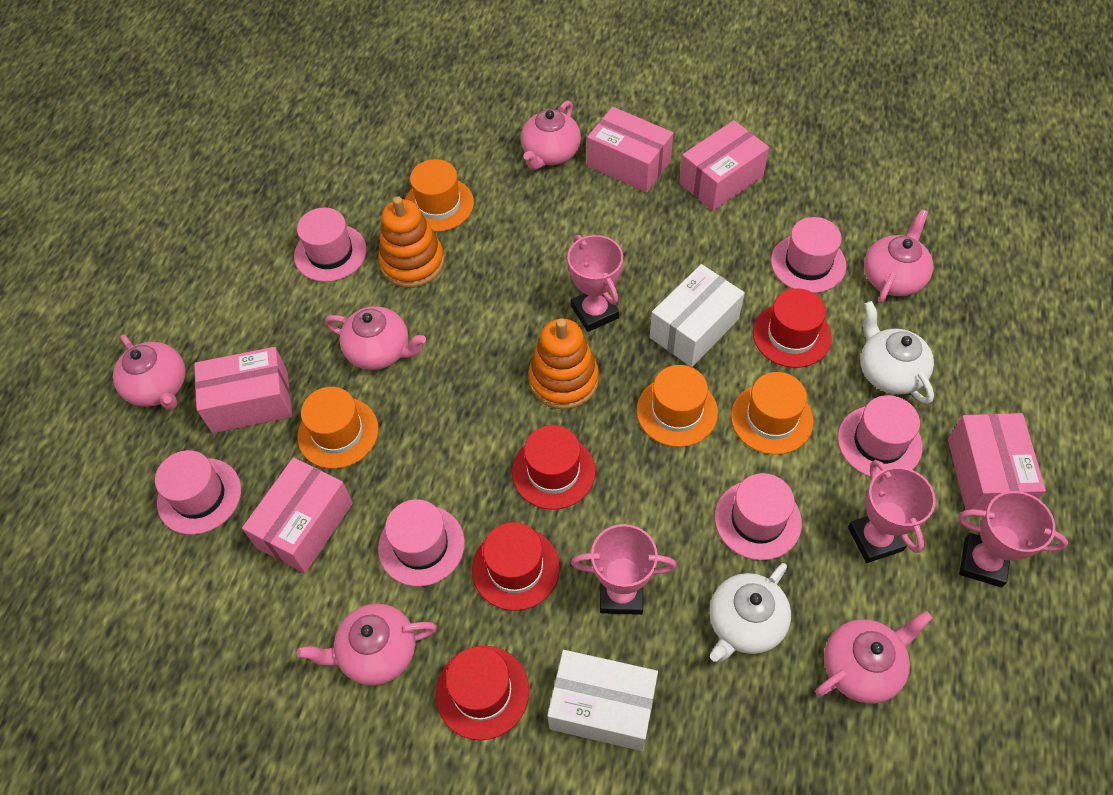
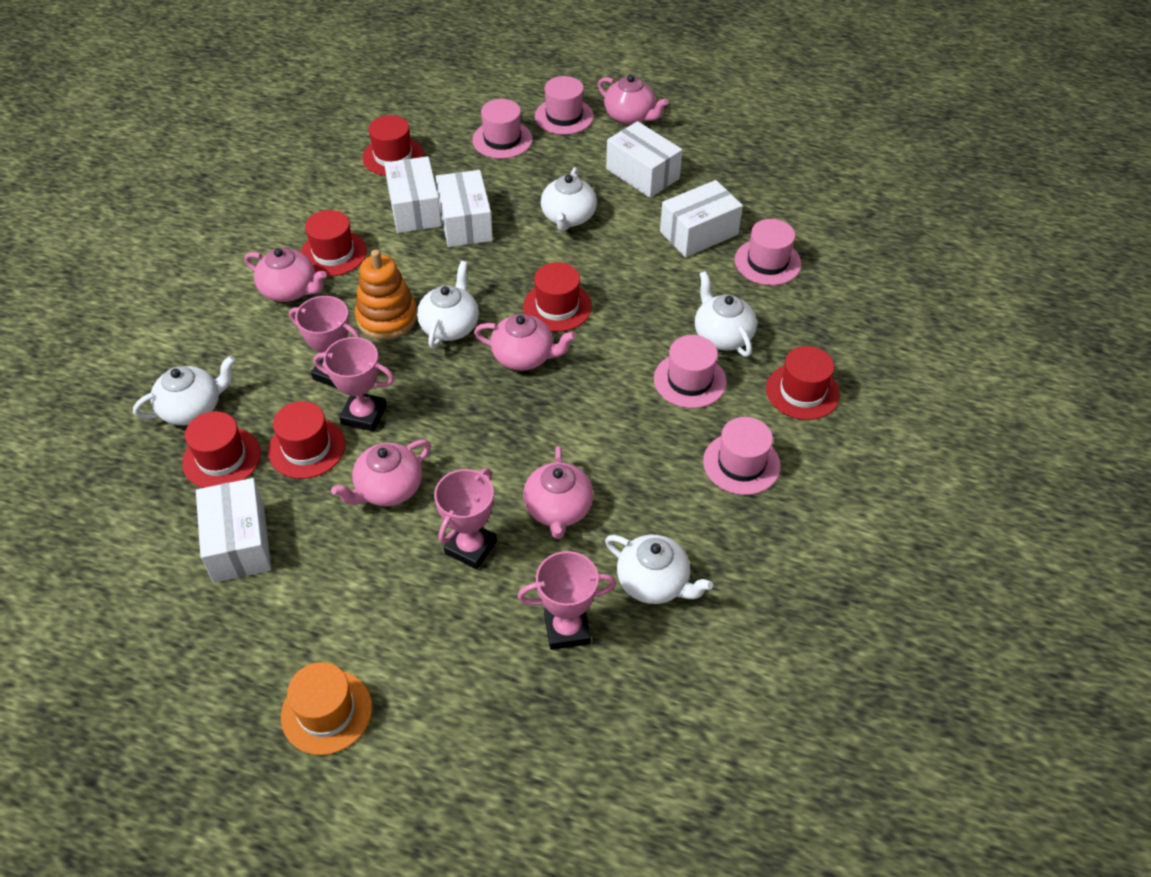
orange hat: [297,387,379,469] [405,159,474,232] [637,365,718,447] [731,372,813,455] = 4 -> [281,662,372,755] = 1
orange stacking toy: [378,196,445,288] [528,318,599,409] = 2 -> [355,250,417,340] = 1
pink box: [194,347,292,433] [242,457,353,573] [587,107,673,193] [679,120,769,211] [948,413,1046,510] = 5 -> none = 0
pink hat: [155,450,241,535] [294,207,367,282] [378,499,465,586] [715,473,802,560] [771,217,846,293] [838,395,923,477] = 6 -> [472,99,533,159] [535,76,594,135] [654,335,727,408] [703,417,781,495] [735,219,801,285] = 5
pink teapot: [113,334,186,410] [297,604,437,686] [325,306,426,370] [521,101,581,170] [815,611,933,704] [864,209,933,304] = 6 -> [245,248,327,302] [331,440,431,506] [474,314,576,371] [523,446,593,539] [598,75,669,125] = 5
red hat: [436,646,529,740] [472,522,560,611] [512,425,595,510] [753,289,832,368] = 4 -> [182,411,261,488] [268,401,345,479] [300,210,367,276] [362,115,424,176] [523,262,592,332] [766,346,840,420] = 6
white box: [547,650,658,751] [650,264,745,367] = 2 -> [196,478,271,583] [384,156,442,233] [436,170,493,247] [606,121,683,198] [660,180,743,257] = 5
white teapot: [710,563,791,662] [861,301,934,404] = 2 -> [133,356,235,425] [417,261,479,349] [541,167,597,231] [605,535,713,604] [695,271,757,357] = 5

